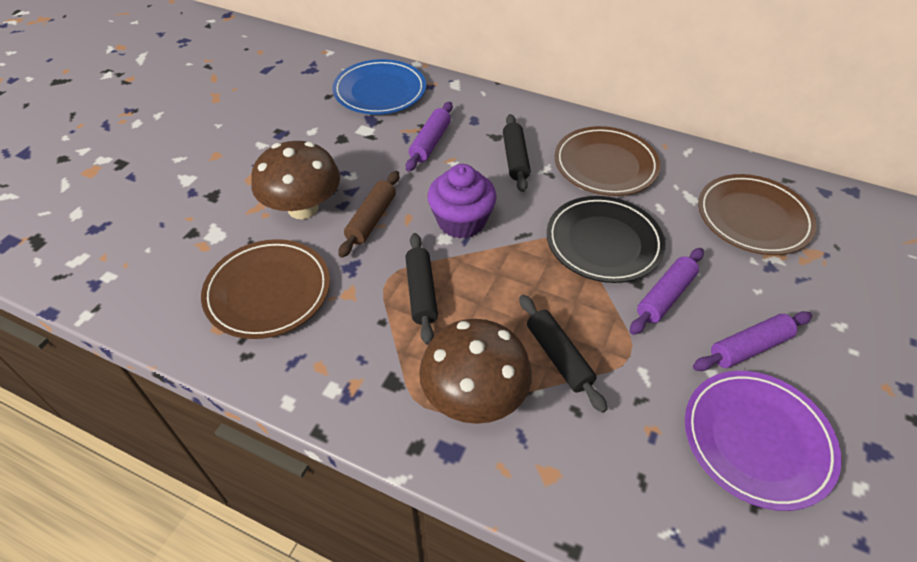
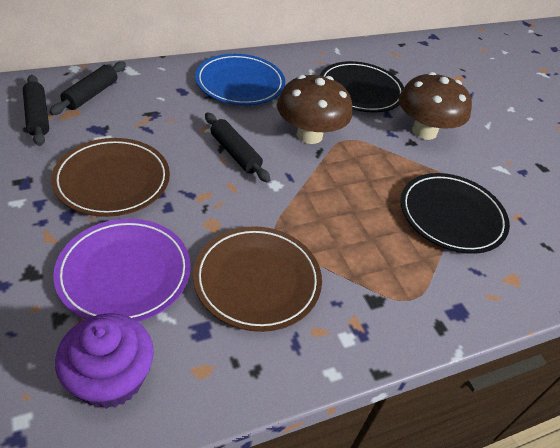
black plate: [547,196,665,283] = 1 -> [320,61,404,112] [400,173,510,254] = 2
brown plate: [201,239,330,339] [555,126,661,196] [698,174,817,255] = 3 -> [51,138,170,217] [193,226,322,332] = 2
brown rolling pin: [338,171,399,258] = 1 -> none = 0
purple rolling pin: [406,102,453,172] [630,248,704,335] [693,311,812,371] = 3 -> none = 0

